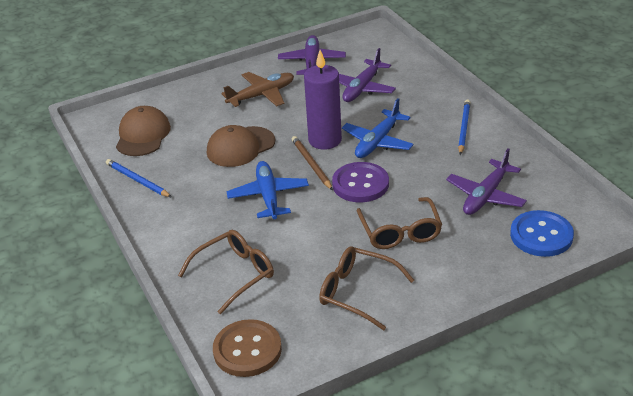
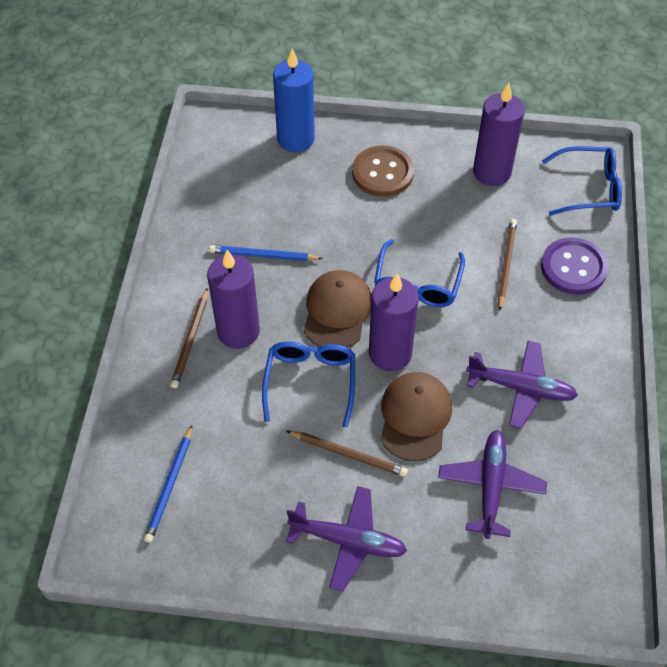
blue button: [510,210,574,257] = 1 -> none = 0
blue candle: none = 0 -> [273,49,315,152] = 1
blue glasses: none = 0 -> [262,341,355,428] [374,239,465,307] [542,146,622,215] = 3
blue plane: [226,161,309,219] [342,98,414,158] = 2 -> none = 0
brown glasses: [178,230,274,314] [319,247,414,330] [357,197,442,249] = 3 -> none = 0
brown pencil: [292,136,333,190] = 1 -> [170,288,208,388] [287,431,408,477] [498,219,517,311] = 3
brown plane: [221,72,294,107] = 1 -> none = 0
purple candle: [304,50,342,150] = 1 -> [207,250,260,349] [369,273,419,371] [473,83,525,186] = 3

